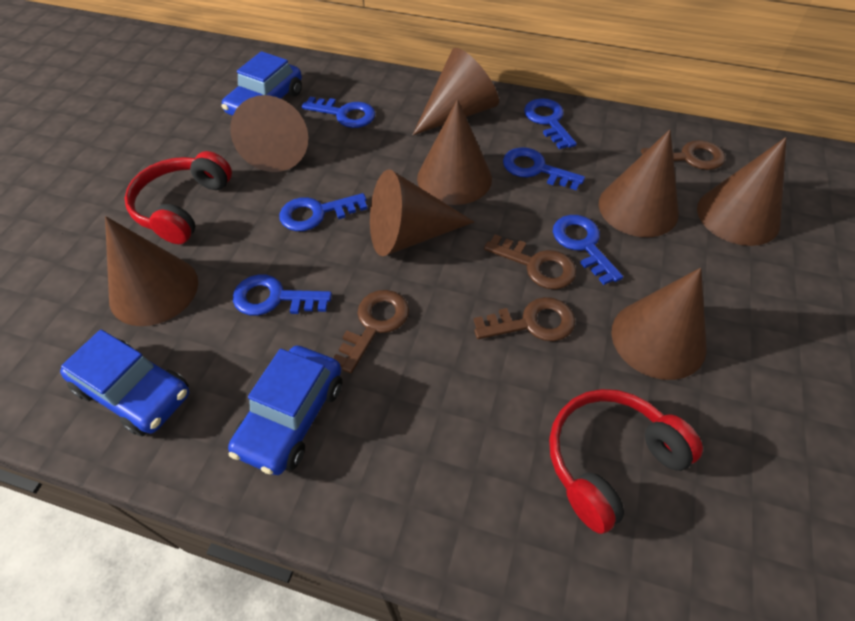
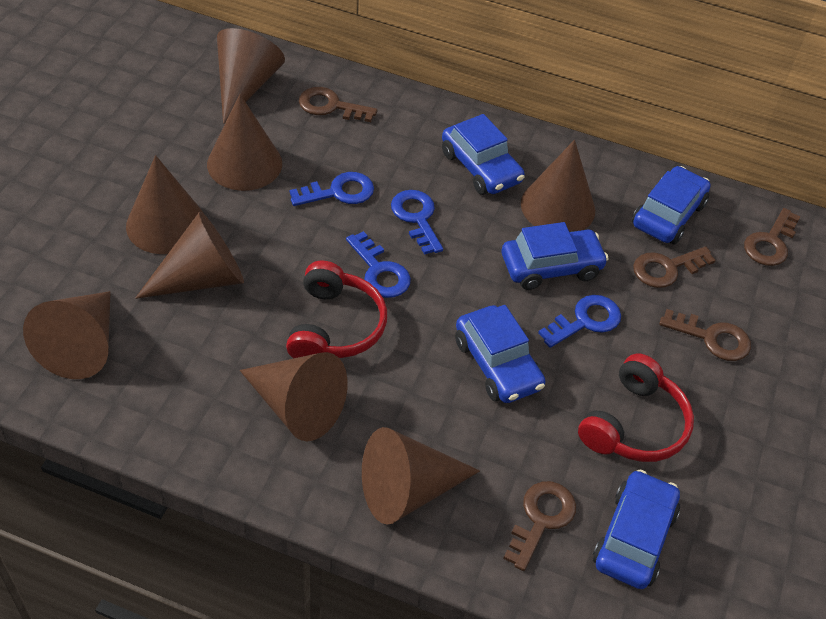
blue car: [60,330,189,437] [222,51,302,116] [228,345,342,475] = 3 -> [442,114,525,195] [455,305,546,403] [502,222,608,290] [593,470,680,589] [632,166,711,244] = 5
blue key: [233,274,332,316] [279,193,367,231] [302,97,376,128] [503,147,585,190] [524,98,577,149] [553,215,623,285] = 6 -> [290,172,374,206] [346,231,411,298] [391,190,443,255] [538,295,621,348] = 4
brown key: [333,290,409,373] [474,297,575,341] [484,234,576,290] [641,140,725,170] = 4 -> [299,87,377,122] [503,481,576,571] [633,246,716,288] [659,309,751,361] [744,208,800,266] = 5

